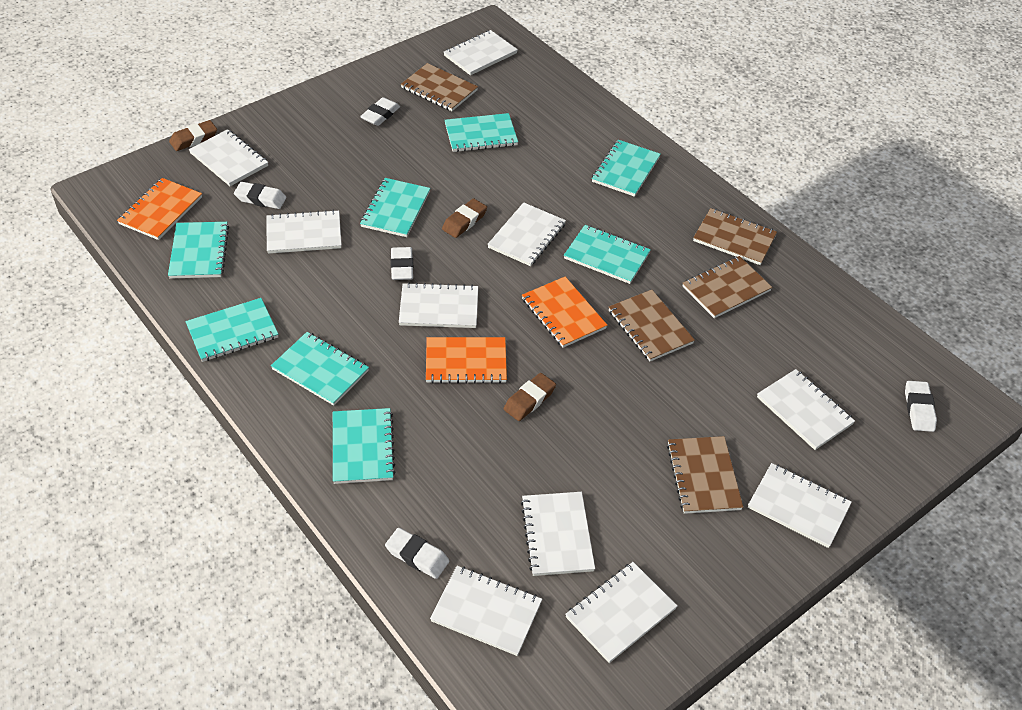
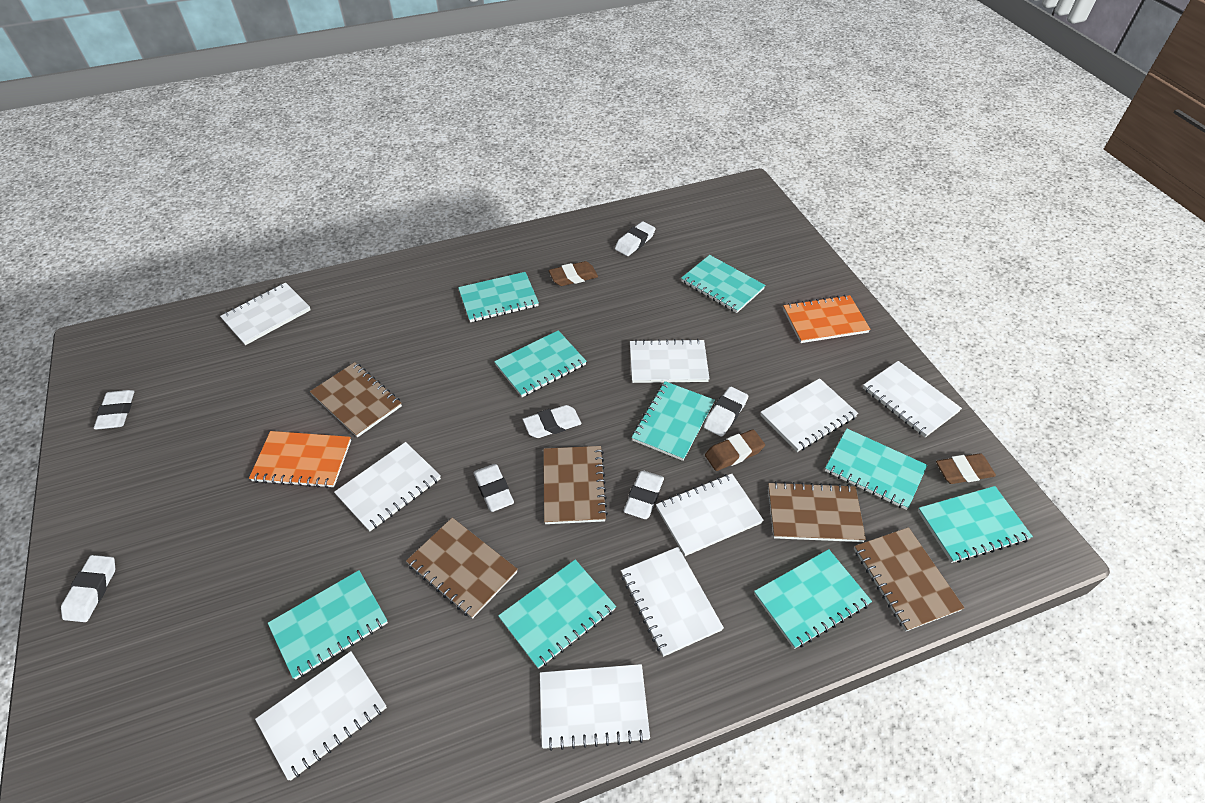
orange notebook: [117,178,202,240] [426,337,507,384] [522,277,607,348] = 3 -> [249,431,351,488] [783,295,871,343] = 2
turquoise notebook: [168,222,229,279] [186,298,278,362] [271,332,369,406] [333,408,396,484] [360,178,430,237] [445,113,518,152] [564,225,651,284] [592,140,661,197] = 8 -> [268,570,388,680] [458,272,539,322] [494,330,587,397] [498,560,616,669] [632,381,715,461] [681,255,765,313] [754,549,872,649] [825,429,927,510] [918,486,1033,563] = 9
white eraser: [234,182,286,209] [360,97,400,126] [385,528,449,579] [390,247,413,280] [905,381,937,432] = 5 -> [61,555,115,622] [94,390,135,429] [473,464,514,512] [523,405,581,438] [615,221,656,256] [624,471,664,519] [703,387,748,437] = 7
white notebook: [189,129,268,186] [266,210,342,254] [399,282,478,328] [430,566,542,656] [444,30,518,75] [487,202,566,266] [521,492,595,576] [565,562,677,663] [748,463,852,548] [757,369,855,450] = 10 -> [220,282,311,345] [255,651,387,781] [334,442,441,531] [540,664,650,751] [621,547,724,657] [630,339,710,383] [656,474,764,556] [761,378,858,452] [863,361,962,437] = 9

